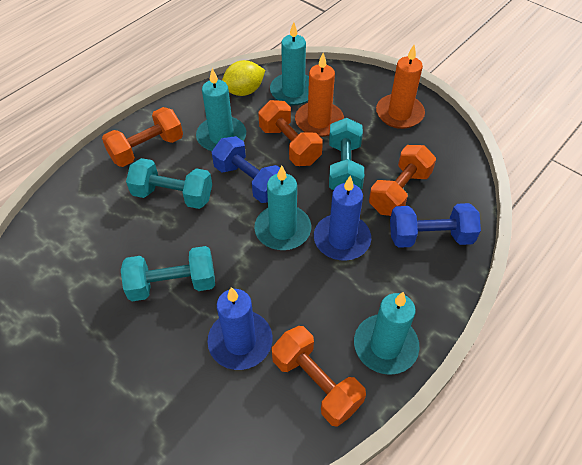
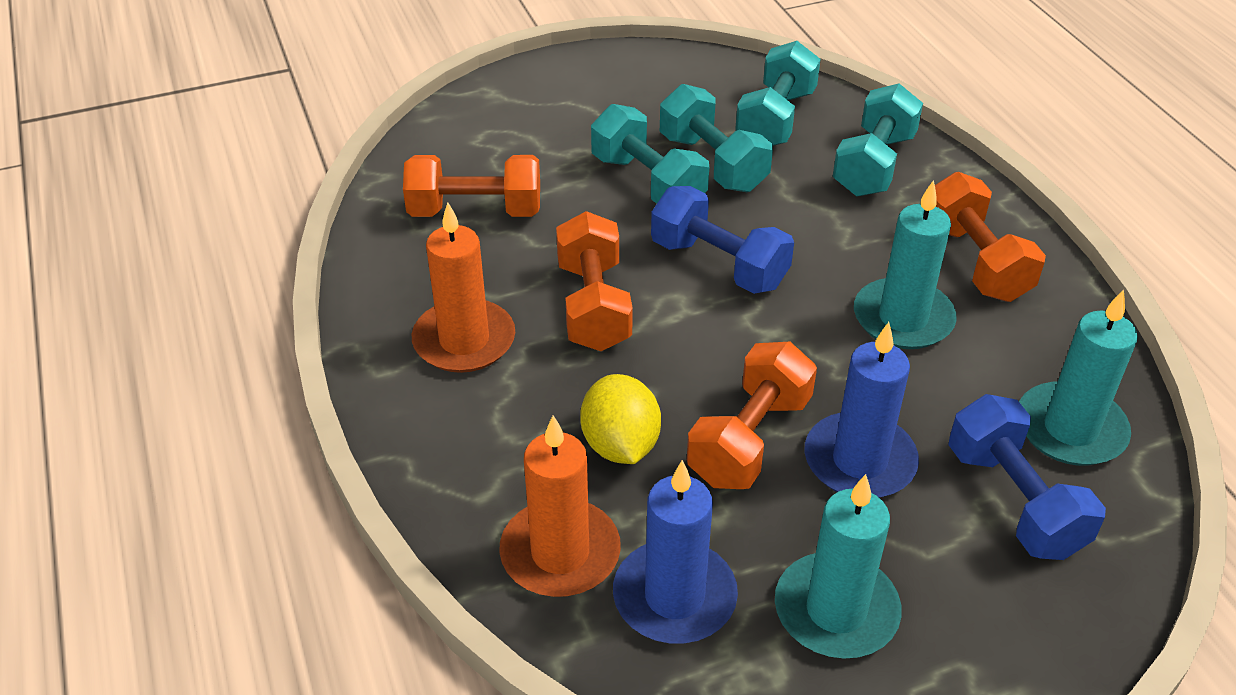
turquoise candle: [196,68,246,151] [254,165,311,250] [270,22,309,105] [354,292,419,375] = 4 -> [775,474,902,658] [854,180,957,349] [1019,290,1138,466] = 3
turquoise dumbbell: [121,246,215,301] [126,158,212,209] [329,118,364,190] = 3 -> [591,104,709,204] [660,84,773,192] [735,41,821,146] [832,84,923,197] = 4

